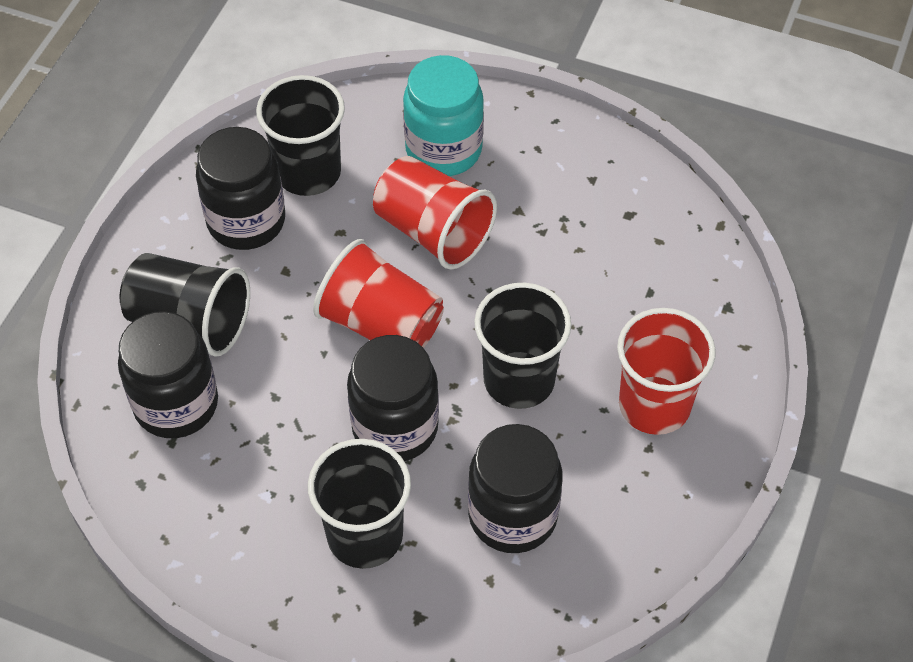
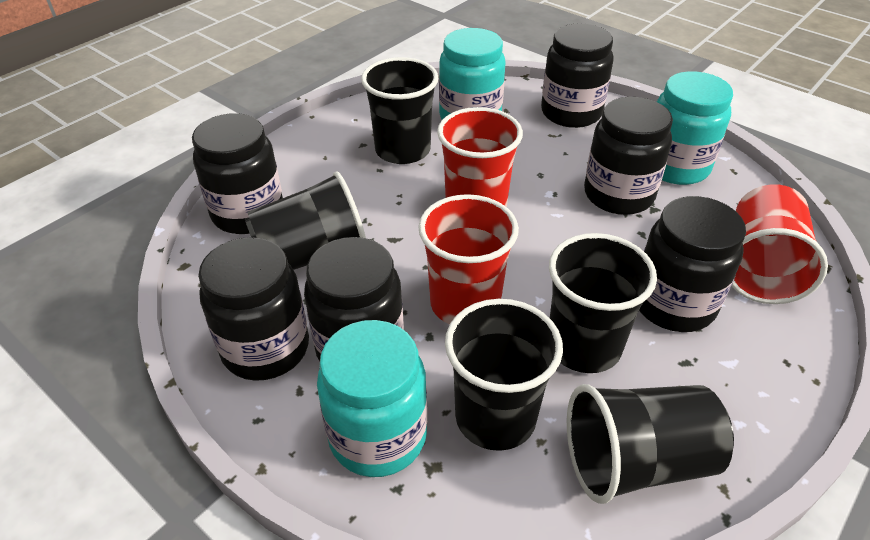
black cup: [120,253,250,357] [256,75,345,196] [308,439,411,569] [474,283,572,409] = 4 -> [245,172,366,270] [361,57,438,164] [445,299,563,451] [549,233,657,373] [567,384,734,504] = 5
black jar: [118,311,218,438] [196,127,285,250] [347,335,439,461] [468,424,563,553] = 4 -> [192,113,283,234] [198,237,309,381] [304,237,404,361] [541,23,614,128] [584,97,673,215] [639,196,746,332] = 6
turquoise jar: [403,55,484,176] = 1 -> [317,320,427,477] [439,28,505,120] [657,71,733,185] = 3

